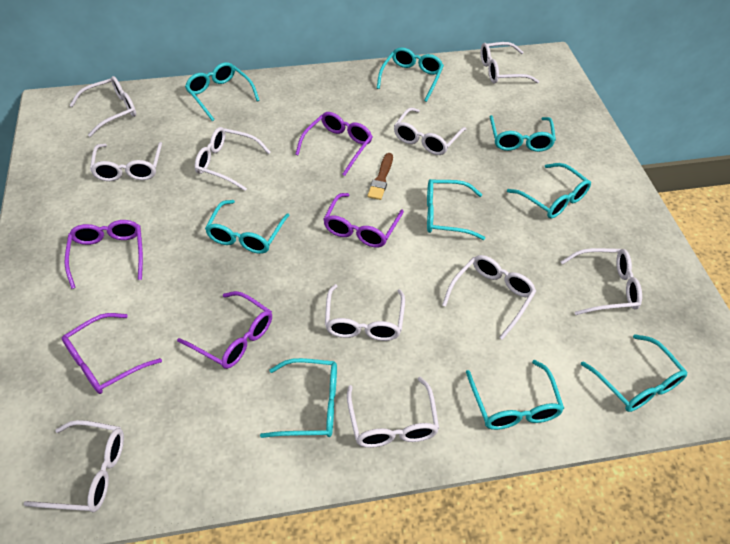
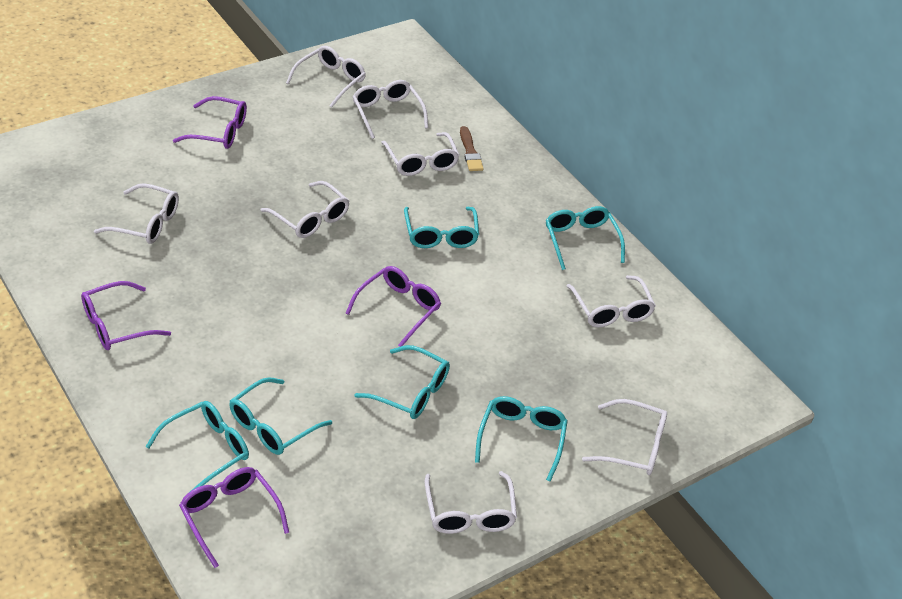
purple glasses: [62,313,162,394] [65,220,143,289] [177,291,272,369] [295,112,373,176] [323,193,404,247] = 5 -> [81,281,171,350] [173,96,247,149] [179,467,289,568] [346,266,441,347] = 4
turquoise glasses: [185,62,260,121] [205,200,290,254] [260,358,337,438] [377,47,444,102] [427,179,485,240] [466,360,564,430] [490,115,556,152] [507,163,591,219] [581,334,688,412] = 9 -> [145,401,249,495] [229,377,332,455] [354,345,450,419] [404,207,479,248] [475,396,568,482] [546,206,625,270] = 6
white glasses: [24,420,124,512] [69,76,136,137] [90,142,163,181] [195,127,271,191] [325,284,405,341] [347,377,439,448] [394,107,466,155] [442,255,536,340] [481,42,539,84] [560,248,642,315] = 10 -> [94,183,179,244] [260,181,349,238] [286,46,366,108] [352,80,428,139] [381,132,460,176] [425,471,517,534] [567,275,656,327] [582,399,667,475] = 8

